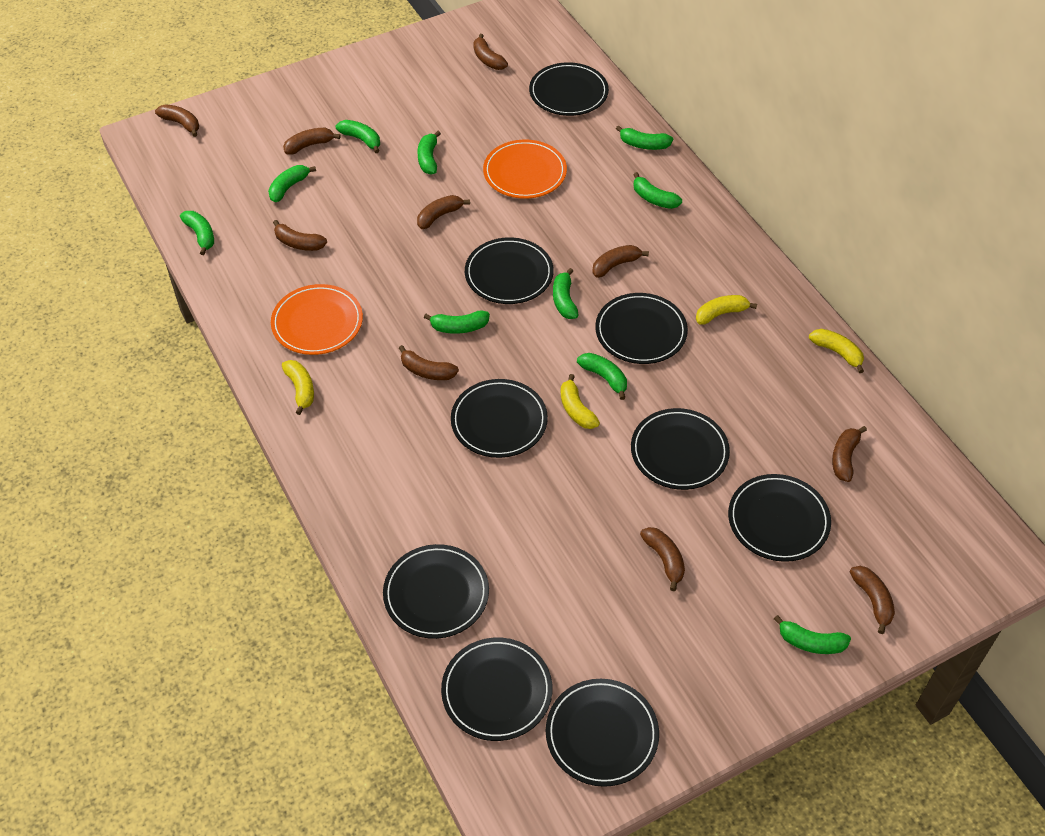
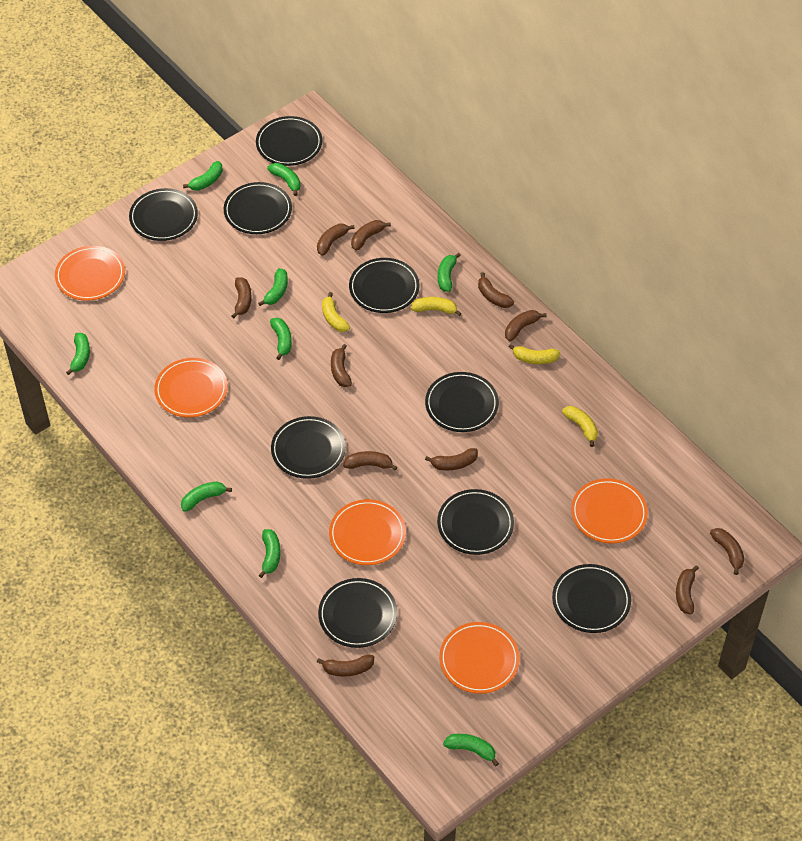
brown banana: [155,105,199,137] [273,220,327,251] [283,128,341,155] [399,345,459,380] [417,195,470,229] [473,34,508,70] [592,245,649,278] [640,527,685,591] [832,426,867,482] [850,566,895,634] = 10 -> [232,277,252,318] [317,224,355,256] [317,655,374,677] [331,344,352,387] [343,451,397,471] [351,220,391,251] [425,448,478,470] [478,272,514,308] [505,310,547,341] [676,565,699,614] [710,528,744,575] = 11
green banana: [180,211,214,255] [268,165,316,202] [336,120,380,153] [417,131,441,174] [424,310,490,334] [553,268,579,319] [577,353,627,400] [616,125,673,150] [633,172,682,209] [774,615,851,654] = 10 -> [66,333,90,375] [181,482,232,512] [183,161,223,191] [258,268,288,306] [259,529,281,578] [267,163,301,196] [270,318,292,360] [438,253,461,292] [443,734,499,766] = 9
orange plate: [271,284,363,355] [483,140,567,199] = 2 -> [55,246,125,301] [154,358,228,417] [329,499,406,565] [439,622,520,694] [571,478,648,543] = 5

